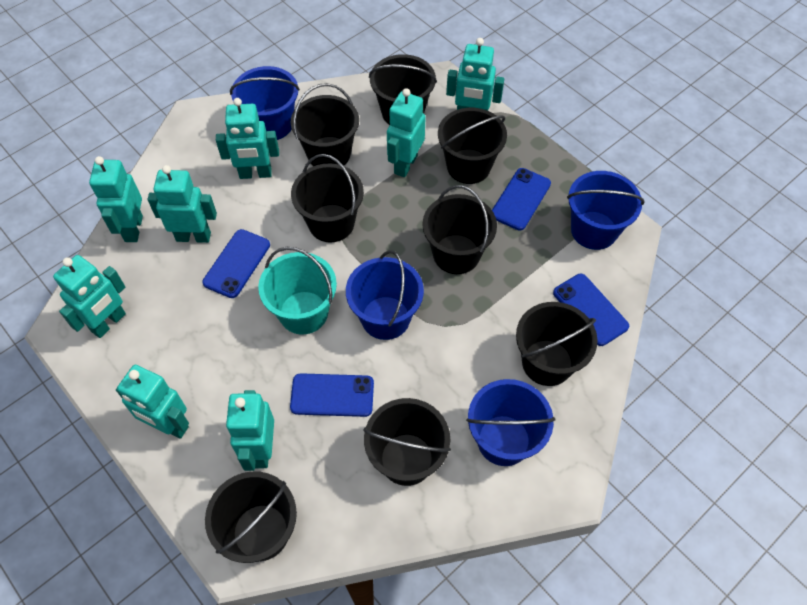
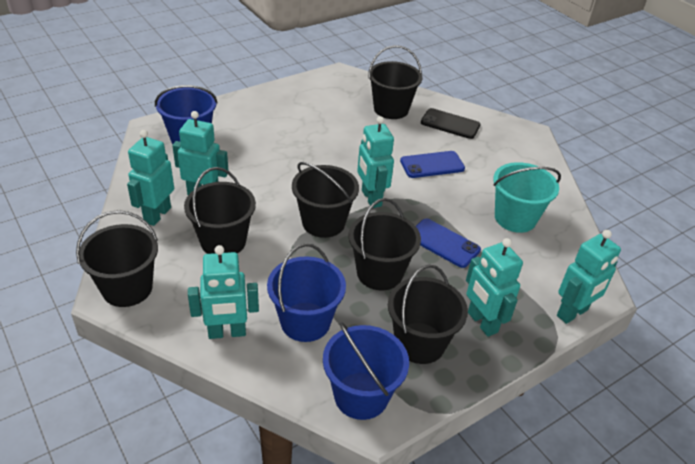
black bucket: [205,471,297,563] [291,83,359,166] [291,154,364,242] [363,398,451,486] [369,54,437,125] [422,185,497,274] [438,108,507,184] [516,302,598,386] = 8 -> [76,210,158,307] [184,167,256,254] [292,162,359,238] [348,198,421,290] [368,45,422,119] [388,264,468,364] = 6
black phone: none = 0 -> [421,108,480,139] = 1
blue bucket: [230,66,300,140] [346,250,424,340] [466,379,556,466] [567,171,645,250] = 4 -> [155,85,218,144] [267,243,346,342] [323,322,409,420] = 3
blue phone: [202,229,270,298] [290,373,374,417] [492,168,551,230] [553,274,629,346] = 4 -> [400,151,465,178] [416,218,481,268] = 2
turquoise robot: [53,255,126,338] [89,156,143,242] [116,365,189,439] [148,165,217,243] [216,98,279,179] [226,390,274,471] [387,88,426,177] [446,38,504,111] = 8 -> [127,130,174,226] [172,111,229,195] [188,245,259,339] [357,116,394,208] [466,238,523,337] [557,230,621,324] = 6

